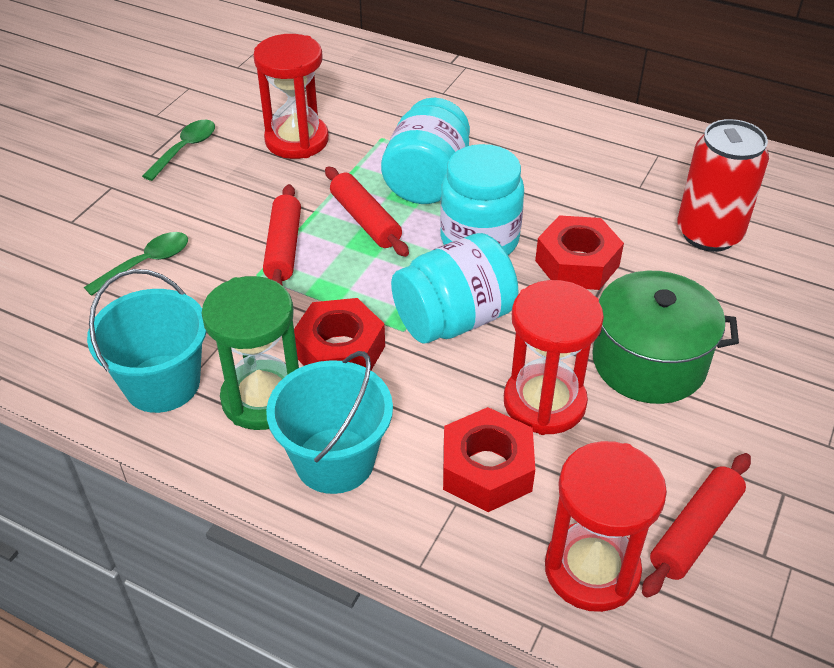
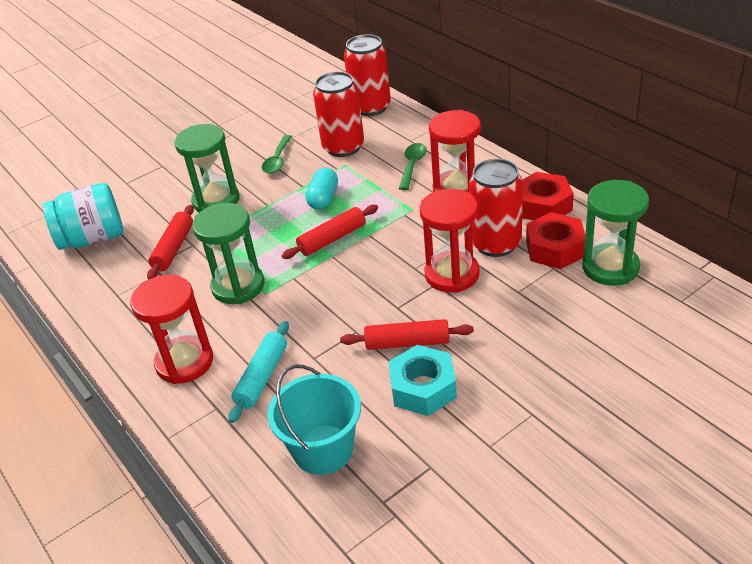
green hourglass: [201,276,299,430] = 1 -> [174,124,239,212] [192,203,264,304] [582,180,649,286] = 3
green pot: [592,271,739,404] = 1 -> none = 0
red can: [677,119,769,252] = 1 -> [313,71,364,157] [344,34,391,116] [469,159,523,257] = 3
red nut: [294,298,385,370] [443,407,535,512] [535,215,624,290] = 3 -> [522,172,574,220] [526,212,585,269] = 2
turquoise bucket: [87,269,207,413] [266,351,393,494] = 2 -> [267,365,361,475] = 1
turquoise capsule: none = 0 -> [305,168,338,210] = 1
turquoise jar: [381,98,470,204] [391,233,518,343] [440,144,524,255] = 3 -> [43,183,123,250] = 1
turquoise nut: none = 0 -> [388,345,457,416] = 1
turquoise rolling pin: none = 0 -> [228,321,289,423] = 1

